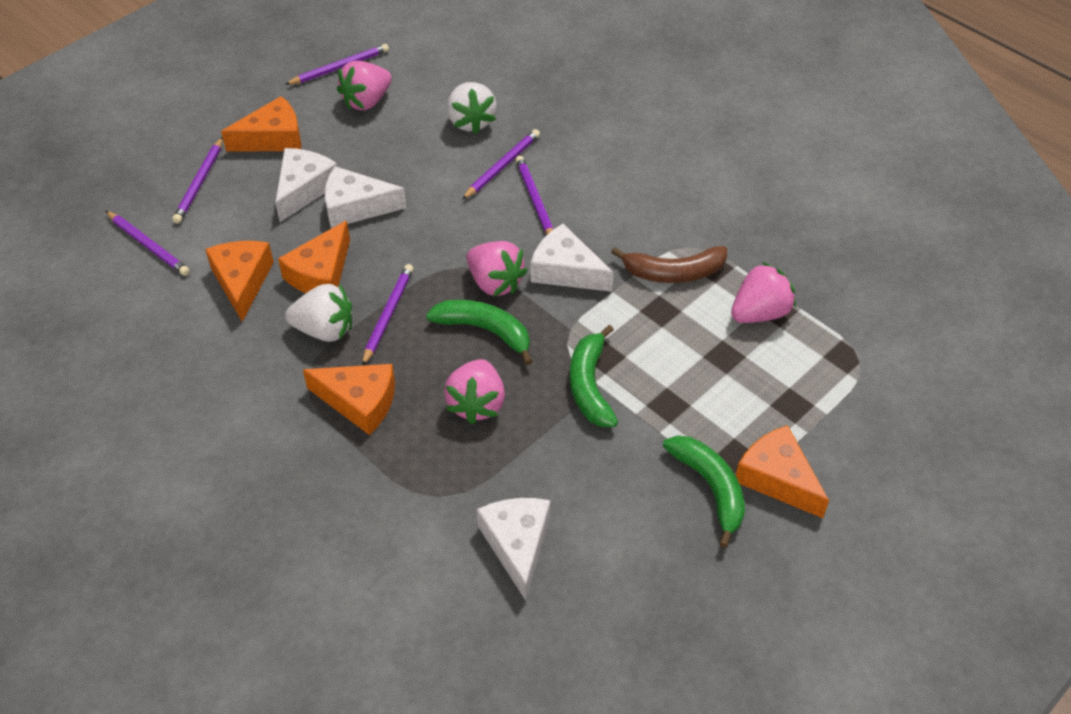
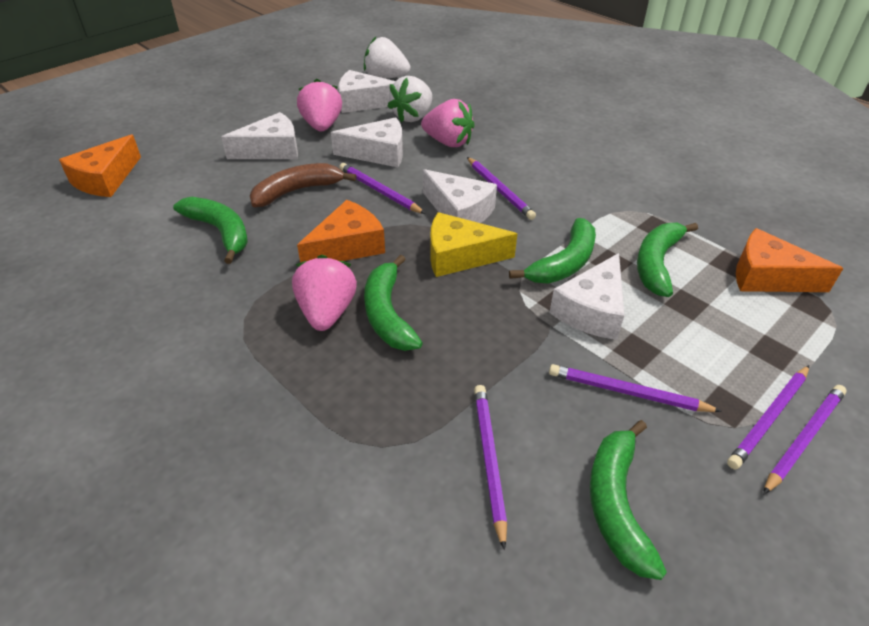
green banana: [426,300,533,365] [570,325,618,427] [663,435,745,548] = 3 -> [173,197,248,264] [364,255,423,351] [509,218,596,284] [590,420,667,580] [637,223,698,297] = 5
orange cheese: [205,241,274,322] [221,96,301,151] [278,220,350,293] [303,364,395,435] [736,425,829,518] = 5 -> [59,134,141,197] [297,200,385,263] [736,228,843,292] = 3
pink strawberry: [337,61,392,110] [444,359,505,424] [467,241,528,297] [731,262,796,323] = 4 -> [292,255,357,331] [297,79,342,132] [421,99,475,147] = 3
white cheese: [275,148,338,222] [325,166,406,228] [477,498,551,601] [531,224,614,292] = 4 -> [221,112,298,159] [331,117,403,167] [338,70,395,113] [423,169,497,223] [549,253,624,340] = 5
yellow cheese: none = 0 -> [430,212,517,277] = 1

